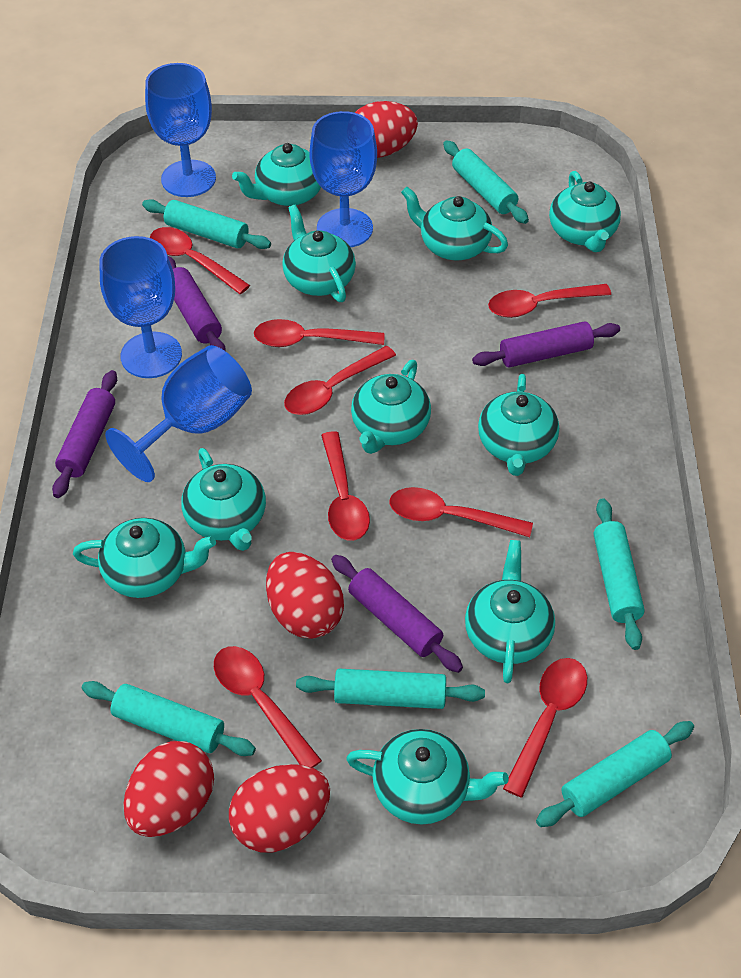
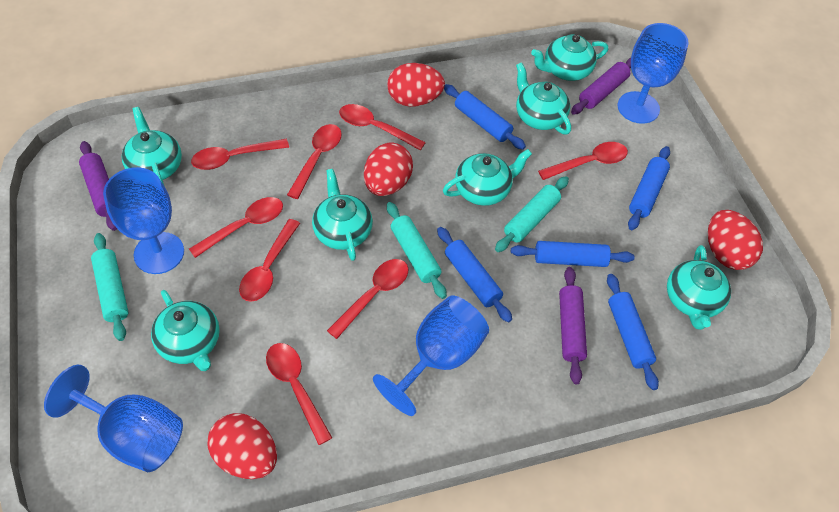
blue rolling pin: none = 0 -> [437,227,512,322] [444,84,526,150] [511,241,635,267] [607,274,659,390] [628,146,670,230] = 5
purple rolling pin: [52,370,117,498] [168,256,226,351] [331,555,463,673] [472,321,620,368] = 4 -> [79,141,117,231] [559,267,587,384] [571,58,631,115] = 3
turquoise rolling pin: [82,681,256,756] [142,199,271,249] [296,669,485,709] [443,141,529,224] [536,721,694,827] [594,498,645,650] = 6 -> [91,233,129,341] [387,202,447,299] [495,176,569,252] = 3
turquoise teapot: [73,518,216,598] [181,448,266,551] [232,143,321,206] [282,205,356,302] [346,729,509,824] [351,360,431,454] [401,186,508,260] [465,540,555,683] [478,374,559,476] [549,171,621,252] = 10 -> [122,107,182,187] [151,290,220,371] [312,169,373,261] [443,149,532,206] [516,62,571,135] [531,34,608,81] [667,245,731,330] = 7

